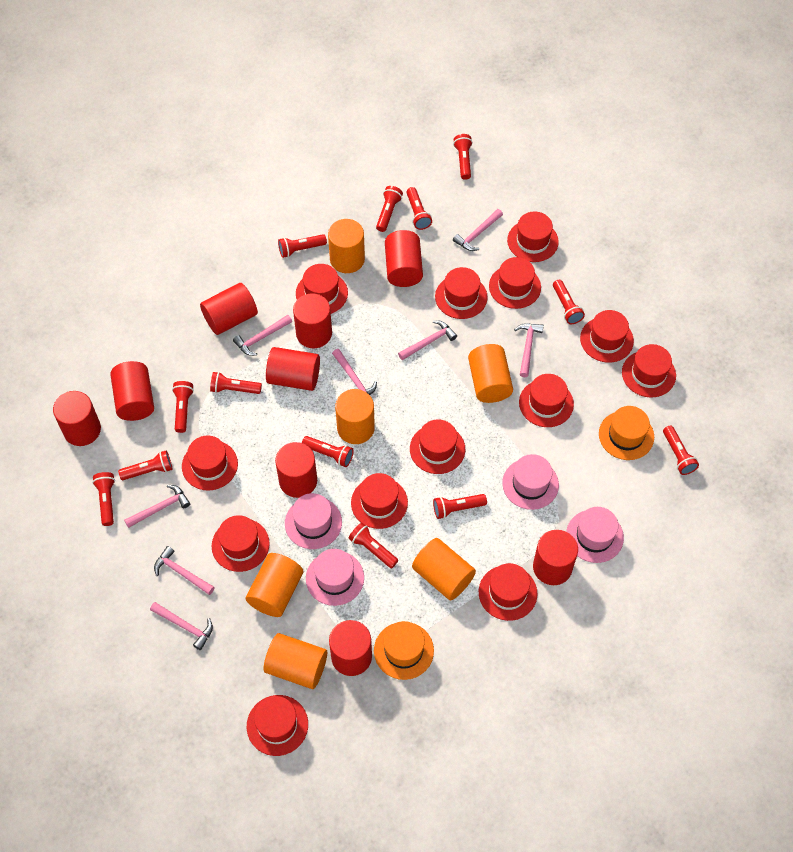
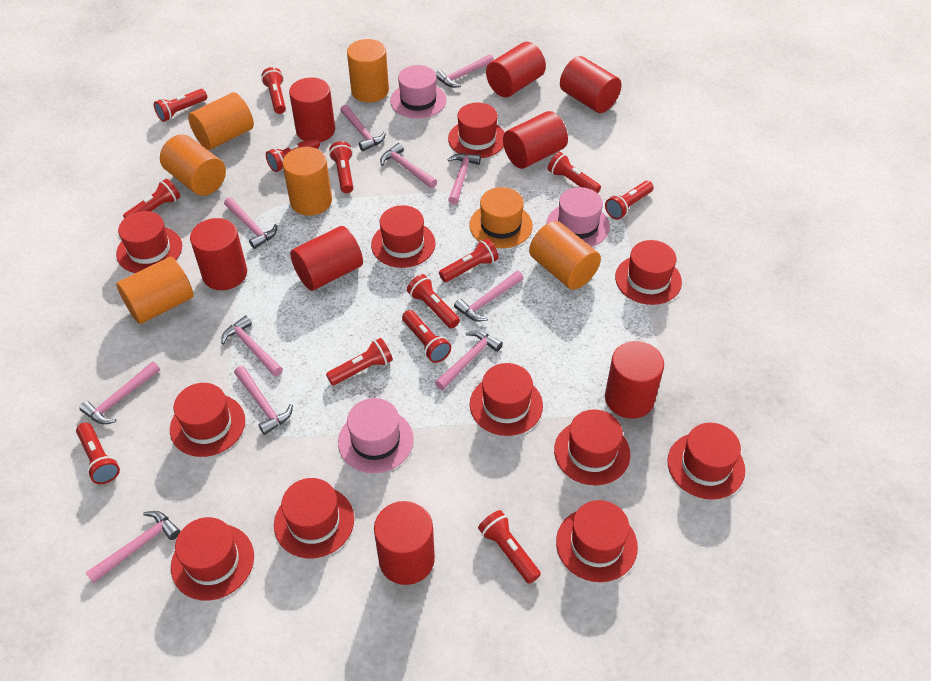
orange hat: [374,621,434,680] [599,406,654,460] = 2 -> [469,187,533,248] = 1
pink hammer: [124,485,190,528] [150,602,213,650] [154,546,215,595] [233,315,292,356] [332,349,377,395] [398,320,457,360] [453,209,503,251] [514,323,544,377] = 8 -> [79,361,160,424] [85,511,180,583] [221,315,283,377] [224,197,277,249] [234,366,293,435] [340,105,386,151] [380,143,437,188] [435,330,503,390] [436,54,494,88] [447,153,481,205] [454,271,523,322] = 11
pink hat: [285,493,342,549] [306,549,364,606] [502,454,559,510] [566,507,624,563] = 4 -> [338,398,414,473] [390,65,446,119] [546,187,610,247] = 3
red cylinder: [53,391,101,446] [110,361,154,421] [200,283,258,335] [266,347,320,391] [275,442,317,498] [293,293,332,348] [329,620,372,676] [385,230,423,287] [533,530,578,585] = 9 -> [190,218,247,290] [289,77,335,142] [290,226,363,291] [374,501,435,585] [486,42,546,97] [503,111,568,169] [560,56,621,113] [605,341,664,419] = 8
red hat: [182,435,238,491] [212,515,270,572] [247,695,308,756] [296,264,348,314] [351,473,408,529] [410,419,465,474] [435,267,488,319] [479,563,537,621] [489,257,541,309] [507,211,559,262] [519,374,574,427] [580,310,634,363] [622,344,676,398] = 13 -> [116,211,182,273] [170,383,245,457] [171,517,254,600] [274,478,354,558] [371,205,436,268] [448,103,505,158] [470,363,543,436] [554,409,630,485] [556,500,638,582] [615,240,682,305] [667,423,745,500] = 11

